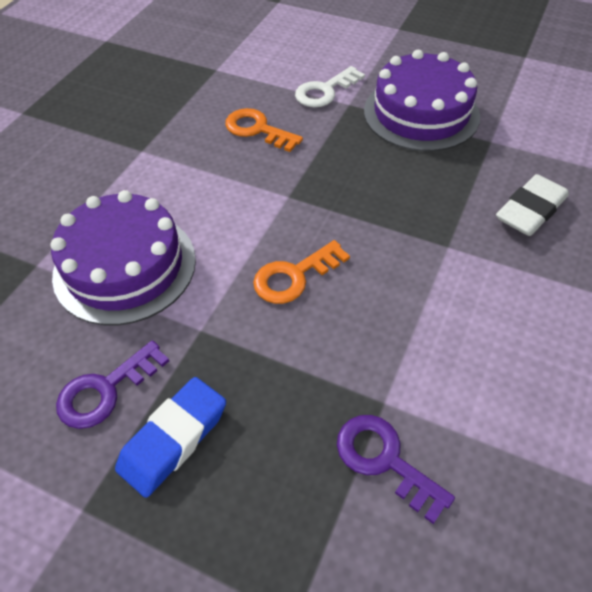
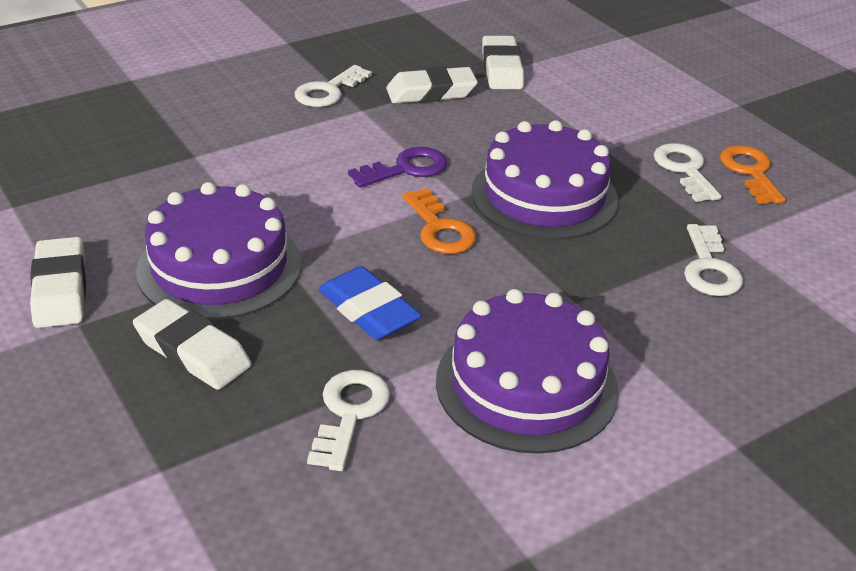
purple cake: [50,190,196,325] [364,50,480,151] = 2 -> [136,182,301,320] [436,289,619,454] [471,120,618,240] = 3
purple key: [56,340,169,429] [337,415,455,524] = 2 -> [348,147,447,188] = 1
white eraser: [496,174,569,236] = 1 -> [30,237,86,328] [133,299,251,390] [386,67,478,103] [482,36,524,89] = 4
white key: [295,66,365,107] = 1 -> [295,65,372,107] [307,370,390,471] [654,143,722,202] [684,224,743,296] = 4

